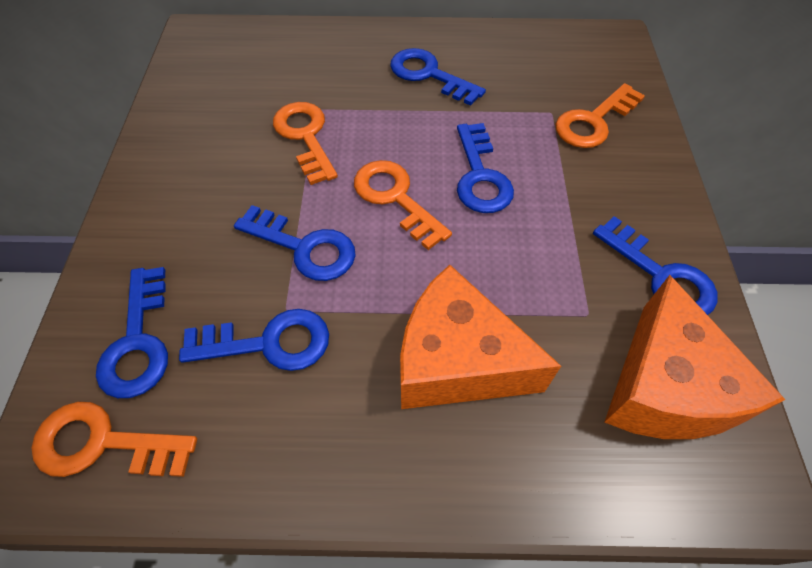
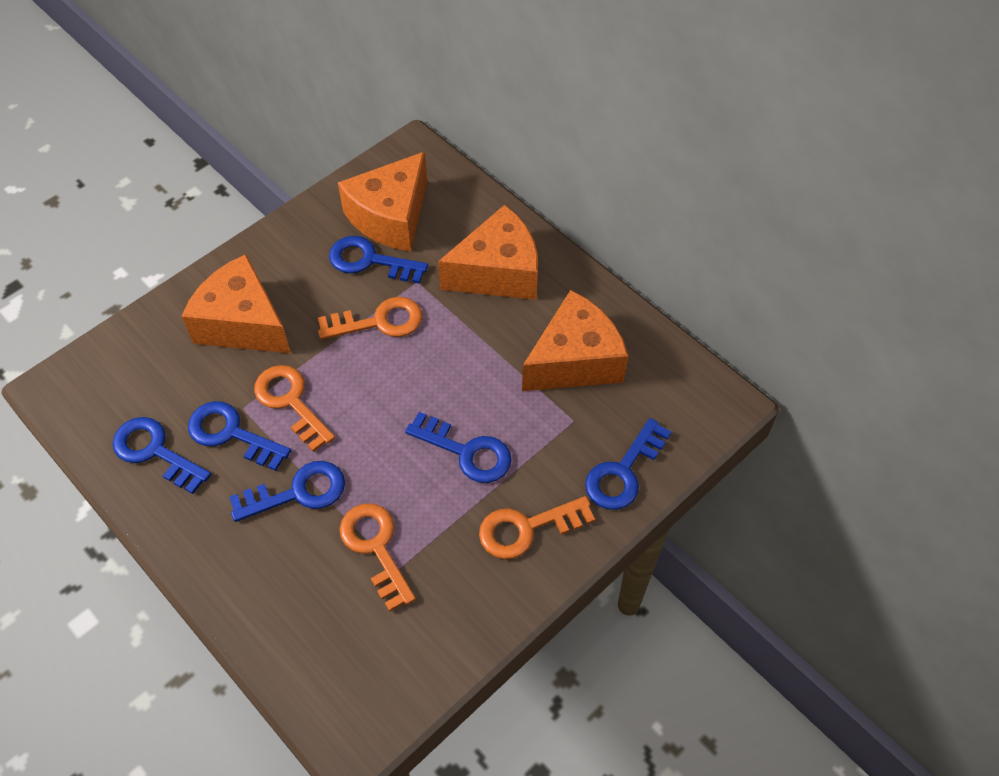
orange cheese: [400,265,561,409] [605,275,786,439] = 2 -> [181,254,291,353] [338,151,427,251] [438,205,538,300] [522,290,628,391] = 4

